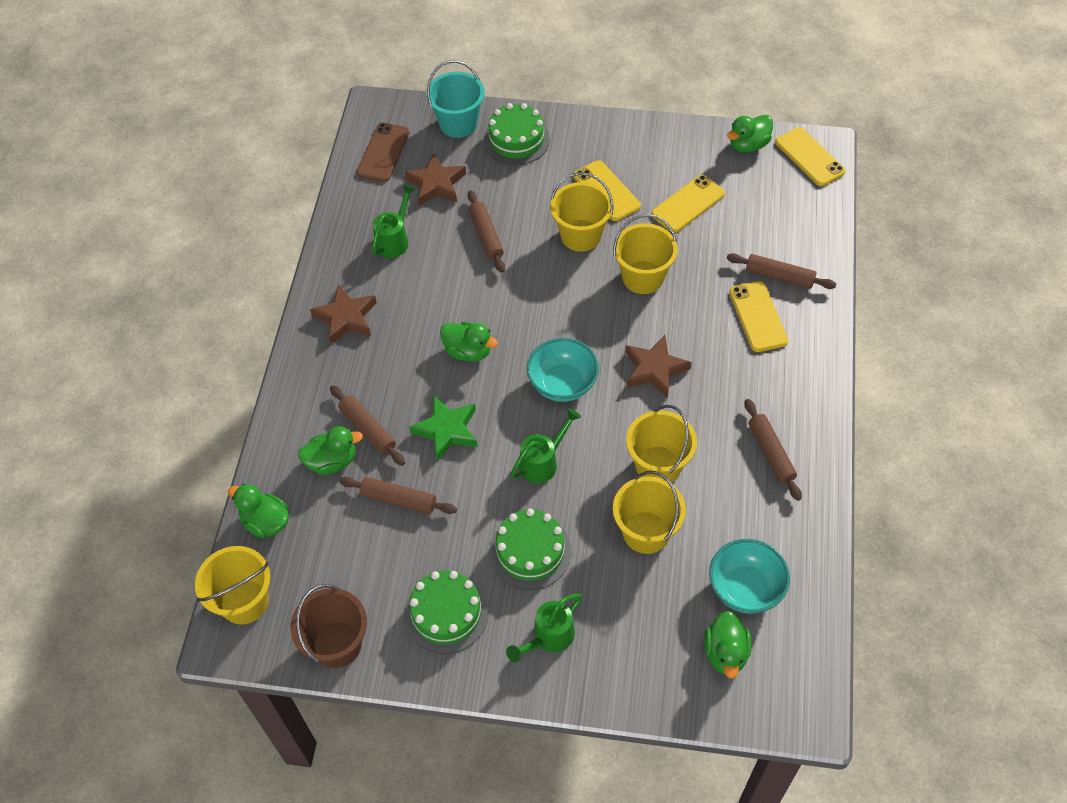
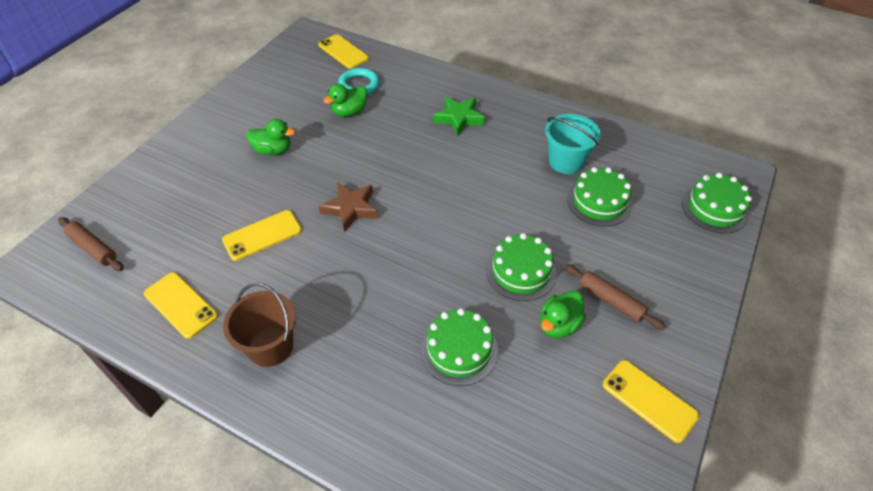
brown phone: [357,123,410,182] = 1 -> none = 0
brown rolling pin: [330,385,405,466] [339,477,457,514] [467,190,505,273] [727,253,836,289] [744,399,802,501] = 5 -> [58,217,124,271] [564,264,666,330] = 2
brown star: [310,284,377,344] [404,153,466,206] [625,335,692,398] = 3 -> [319,182,378,232] = 1
green cake: [405,571,489,654] [484,103,550,165] [490,509,571,590] = 3 -> [421,308,498,386] [486,233,557,301] [567,167,632,226] [682,173,752,233] = 4
green duck: [228,484,289,538] [298,426,363,475] [440,322,498,362] [704,611,751,679] [727,115,773,153] = 5 -> [246,119,295,155] [324,84,367,117] [540,290,586,338] = 3
green watering can: [372,185,415,258] [506,594,582,663] [510,408,581,483] = 3 -> none = 0
turquoise bowl: [527,338,599,402] [709,539,790,614] = 2 -> none = 0
turquoise ring: none = 0 -> [338,68,380,95] = 1
yellow bucket: [195,546,270,625] [550,172,614,252] [613,214,678,294] [613,471,686,554] [626,405,697,483] = 5 -> none = 0

